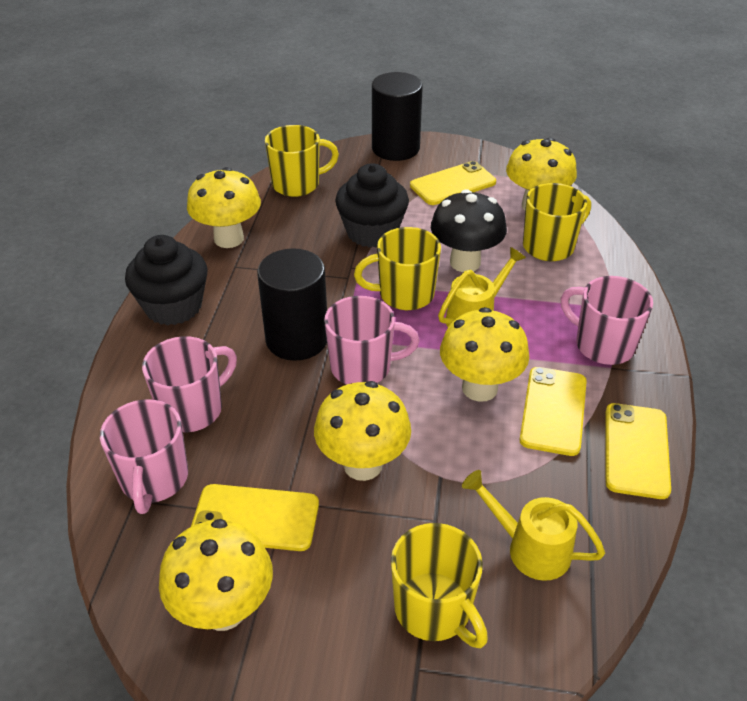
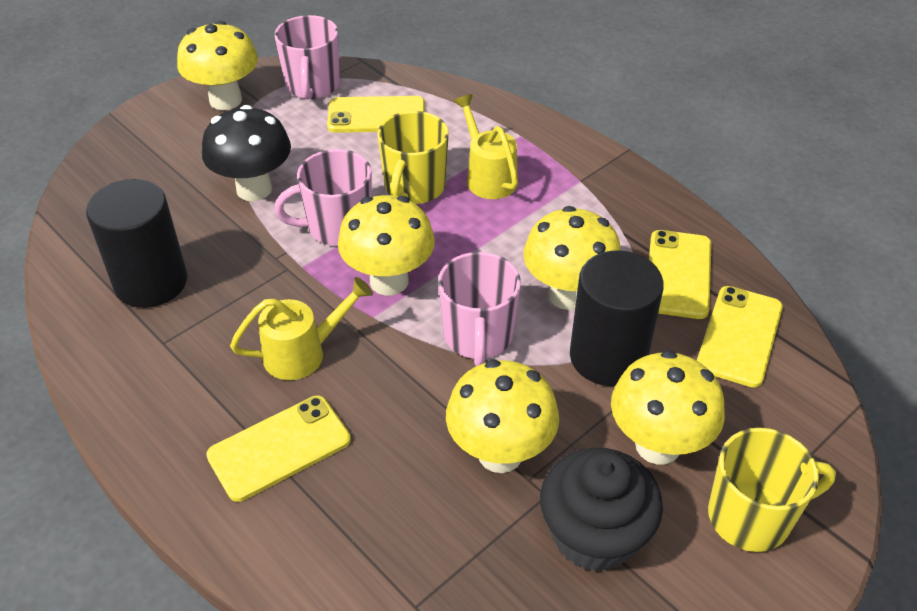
black cupcake: [125,235,208,326] [335,163,409,247] = 2 -> [540,447,663,572] = 1
pink mug: [100,399,188,514] [142,336,237,432] [324,296,420,385] [561,276,653,365] = 4 -> [274,15,340,100] [274,149,372,246] [438,252,521,366] = 3
yellow mug: [265,125,339,197] [354,227,441,310] [391,523,488,648] [523,183,591,261] = 4 -> [377,111,449,204] [708,428,836,552] = 2

